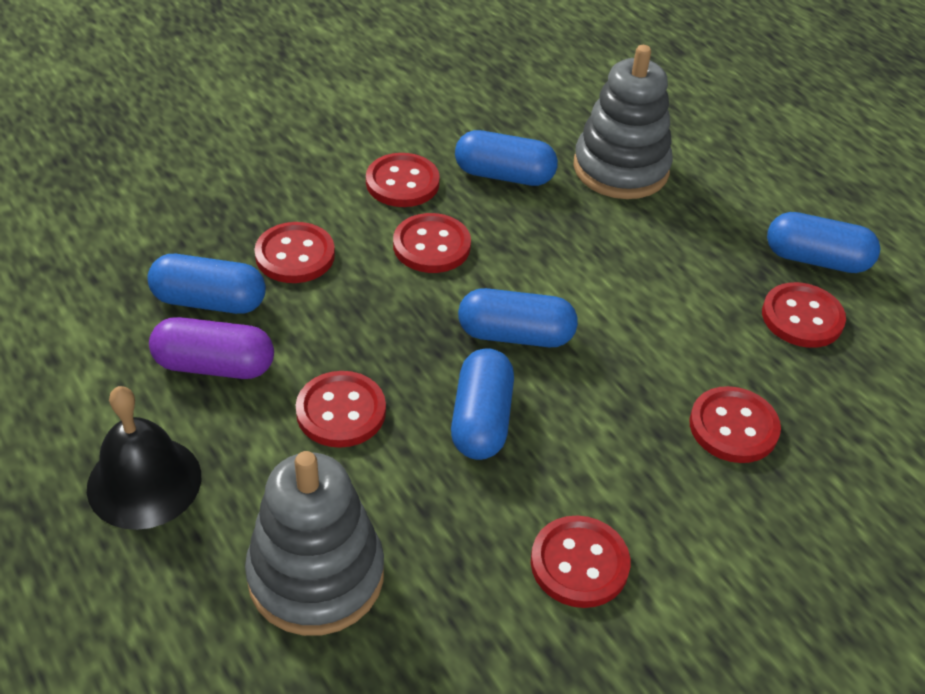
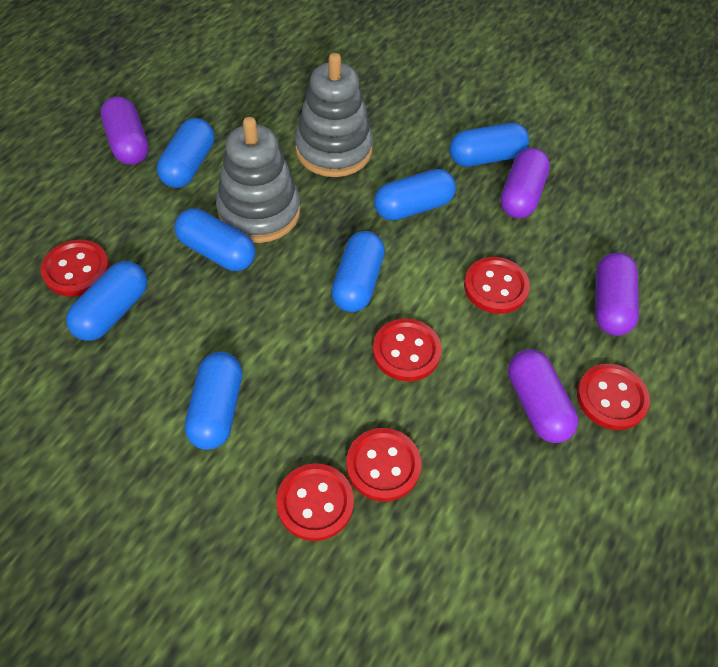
black bell: [87,386,201,530] = 1 -> none = 0
blue capsule: [147,254,266,314] [451,348,514,460] [455,130,558,186] [458,288,578,347] [767,212,880,273] = 5 -> [66,261,148,341] [157,118,214,188] [174,208,256,271] [185,352,242,450] [331,231,385,312] [374,169,456,221] [449,123,529,167] = 7
purple capsule: [149,317,274,379] = 1 -> [101,96,149,165] [500,148,550,218] [508,349,578,443] [595,252,639,336] = 4
red button: [254,222,335,283] [296,371,386,448] [366,153,440,207] [393,213,471,273] [531,516,630,608] [690,386,781,463] [762,282,846,348] = 7 -> [41,240,110,297] [276,463,354,541] [346,428,422,501] [373,318,442,381] [464,257,530,314] [577,364,650,430] = 6

